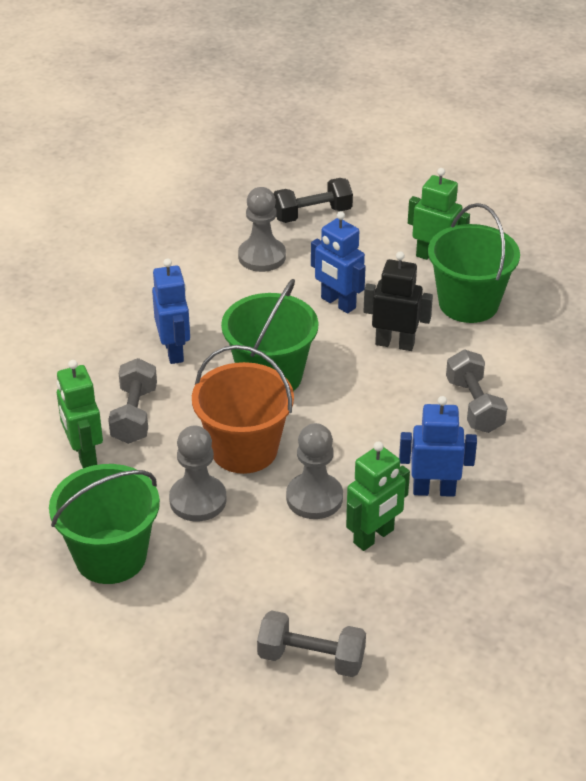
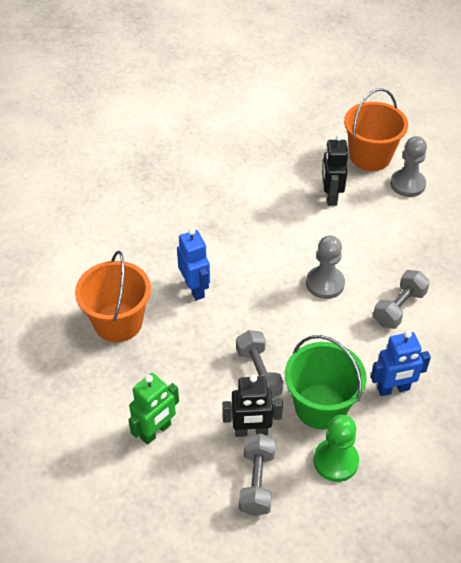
black dumbbell: [273,178,353,223] = 1 -> none = 0
black robot: [363,251,433,351] = 1 -> [222,374,283,437] [322,135,348,206] = 2
blue robot: [152,258,190,364] [311,211,366,314] [399,396,477,497] = 3 -> [177,228,210,300] [371,331,431,396] = 2
green bucket: [49,464,160,584] [221,279,318,391] [428,203,520,323] = 3 -> [285,335,367,429] = 1
green pawn: none = 0 -> [313,415,359,482] = 1
green robot: [57,360,103,468] [346,441,410,551] [408,168,470,260] = 3 -> [128,373,179,445] = 1
grey pawn: [169,425,226,521] [238,187,286,272] [286,423,343,519] = 3 -> [306,235,345,299] [390,136,427,197] = 2
orange bucket: [192,345,294,474] = 1 -> [75,251,151,342] [344,88,408,171] = 2

